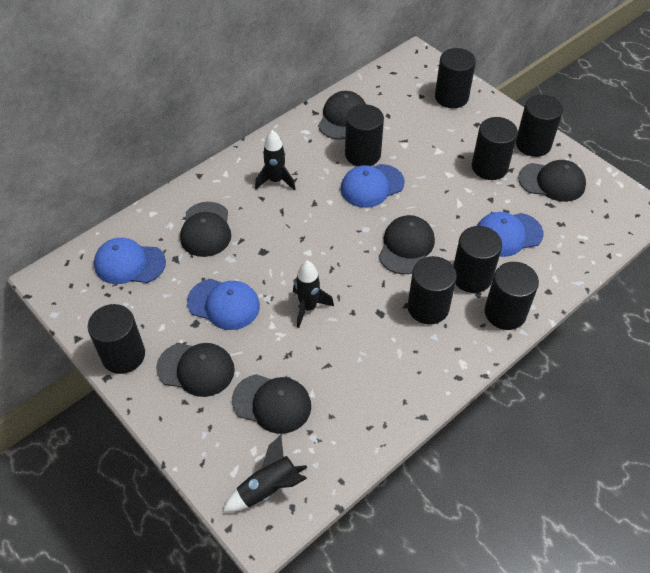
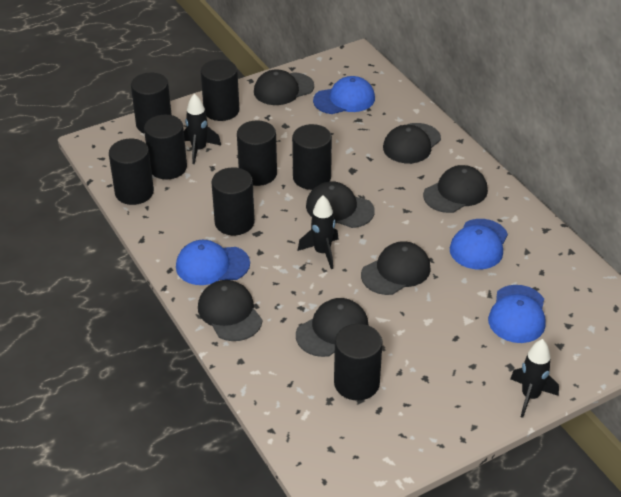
black cap: [156,343,235,397] [180,202,231,257] [232,374,311,434] [318,91,366,140] [379,215,435,274] [518,160,586,202] = 6 -> [198,280,262,341] [254,69,314,105] [296,298,369,357] [306,181,375,228] [361,241,431,295] [383,123,441,163] [423,165,488,213] = 7

